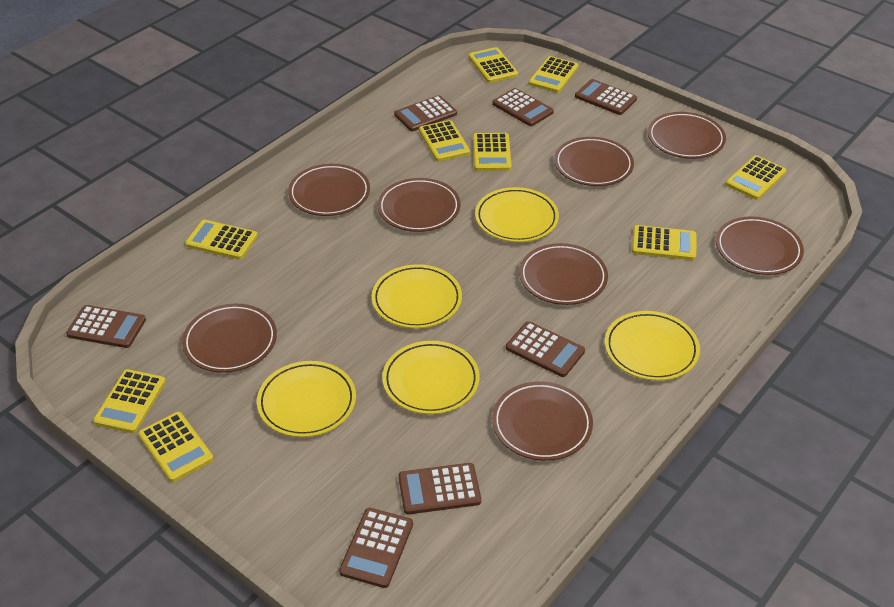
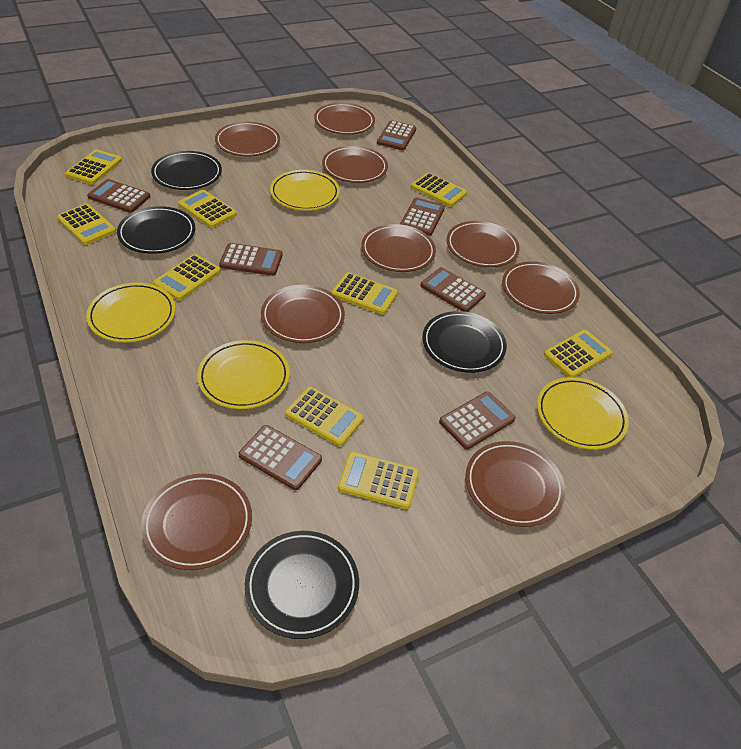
black plate: none = 0 -> [117,206,195,254] [151,151,222,190] [245,531,359,639] [422,311,507,373] = 4
brown plate: [182,304,277,373] [288,164,370,216] [378,178,461,232] [492,381,593,461] [519,243,608,305] [554,137,634,186] [648,112,726,159] [716,216,804,275] = 8 -> [141,473,252,570] [215,122,280,157] [261,285,345,343] [314,103,375,135] [322,146,388,183] [361,224,436,272] [446,221,520,268] [465,441,565,527] [502,261,580,314] = 9
yellow plate: [257,361,356,437] [372,264,462,329] [382,341,479,414] [475,187,559,242] [605,311,700,381] = 5 -> [86,283,175,342] [197,340,290,409] [270,170,340,211] [537,377,629,450] = 4

